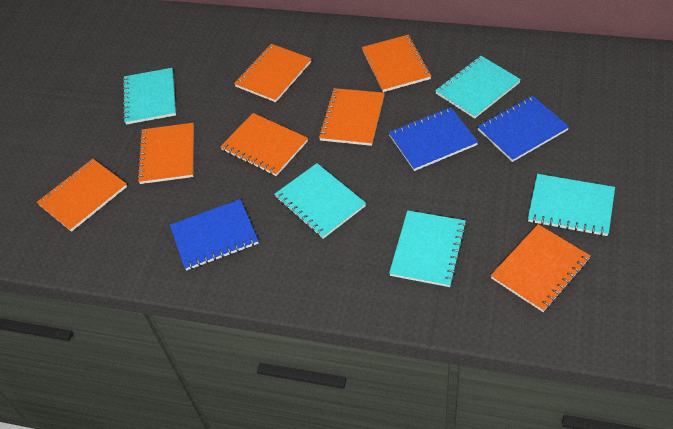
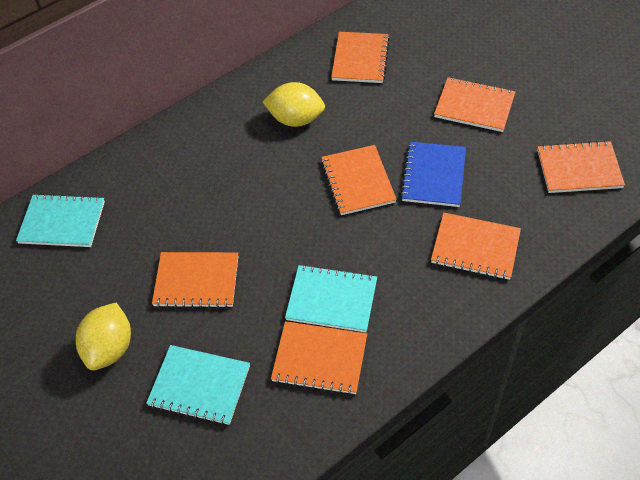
blue notebook: [170,199,259,271] [389,107,478,171] [477,95,569,162] = 3 -> [400,142,466,207] = 1
turquoise notebook: [122,68,176,125] [274,163,366,239] [389,210,467,287] [435,56,521,119] [528,174,615,236] = 5 -> [16,194,105,247] [146,345,250,425] [285,265,377,332] = 3
yellow lemon: none = 0 -> [76,302,131,370] [263,82,325,127] = 2

